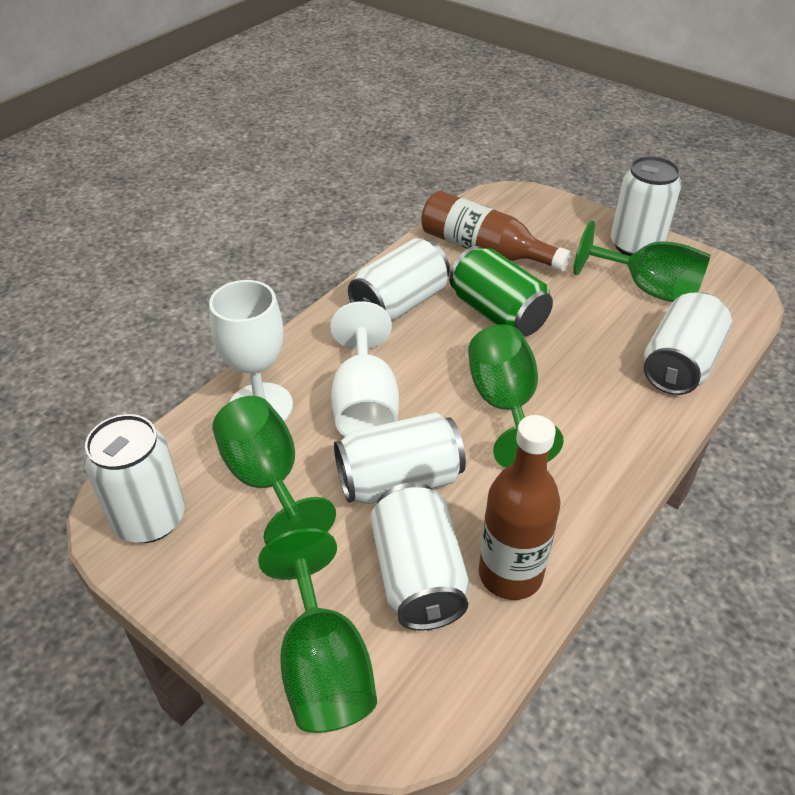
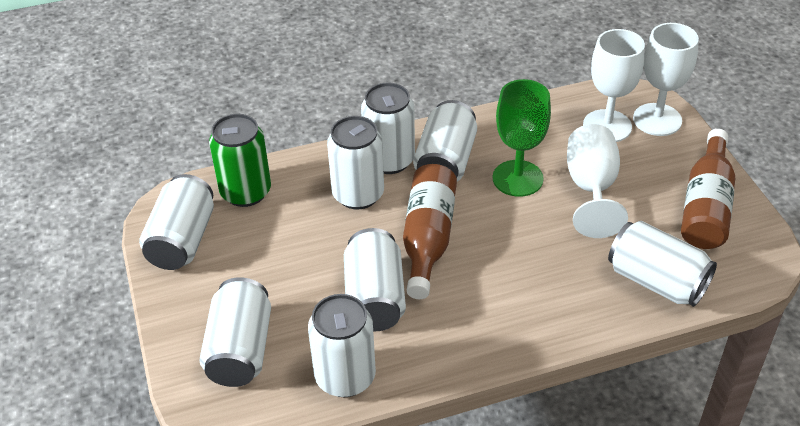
green goblet: [212,396,336,544] [258,528,377,733] [468,324,564,468] [573,220,711,302] = 4 -> [493,79,551,197] = 1
white can: [84,414,185,543] [334,412,466,504] [348,238,450,322] [370,482,470,631] [611,156,682,256] [644,292,732,395] = 6 -> [139,174,214,270] [199,277,271,387] [308,294,376,397] [327,116,384,209] [344,228,406,331] [361,83,415,174] [413,100,477,182] [608,221,717,307] = 8
white goblet: [209,280,293,421] [330,301,399,437] = 2 -> [567,124,628,238] [583,29,645,142] [633,23,699,136] = 3

